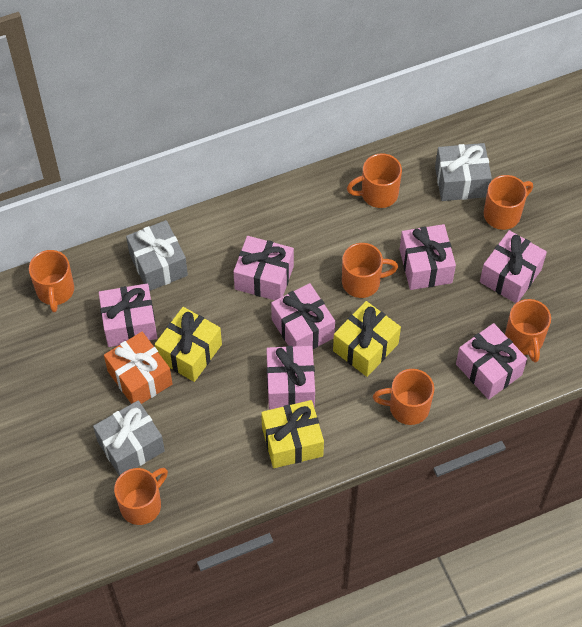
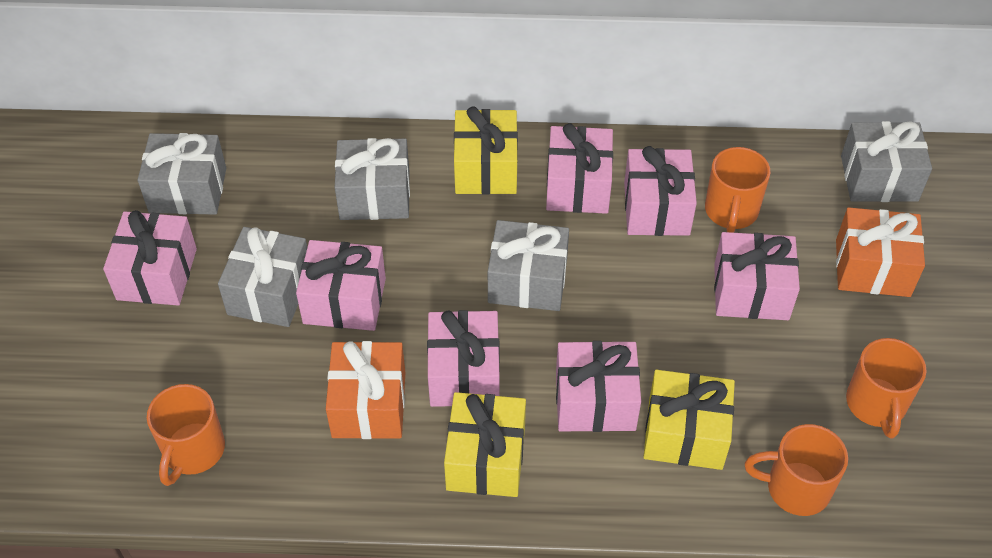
grey gift: [93,400,165,476] [126,220,188,291] [435,143,492,201] = 3 -> [138,133,226,215] [218,227,307,327] [335,138,410,220] [488,220,569,311] [841,121,932,202] = 5
orange gift: [104,332,172,404] = 1 -> [326,341,405,439] [836,207,925,297] = 2
orange mug: [29,250,74,312] [114,468,168,525] [342,243,398,298] [347,153,402,208] [373,369,434,425] [484,175,533,230] [505,299,551,362] = 7 -> [147,384,225,486] [705,147,771,233] [745,424,848,516] [846,338,927,438] = 4

